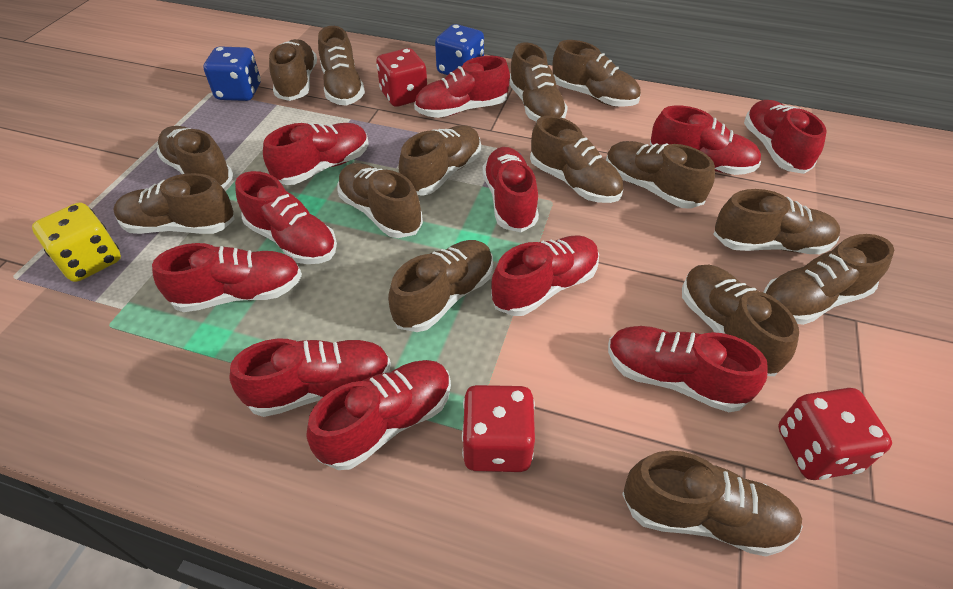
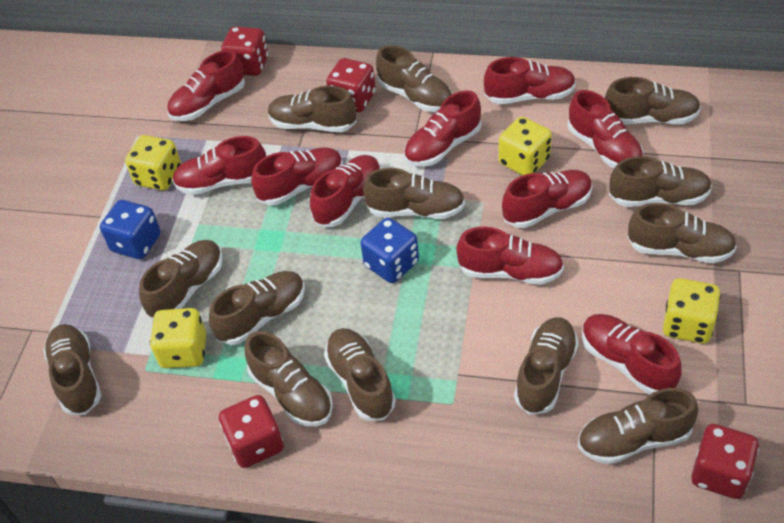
brown shoe: [113,173,235,234] [157,126,233,189] [269,39,317,101] [318,26,365,106] [337,163,423,238] [388,240,493,332] [399,125,481,196] [509,42,568,122] [530,115,623,203] [552,40,641,107] [606,141,715,209] [622,450,803,557] [682,265,799,376] [713,189,840,254] [763,234,894,325] = 15 -> [43,324,101,415] [139,240,223,319] [209,271,305,345] [244,331,333,426] [268,86,357,132] [324,328,396,421] [363,168,465,219] [376,45,452,112] [514,317,579,415] [578,388,698,464] [605,77,701,124] [609,156,712,207] [628,203,737,263] = 13
red dice: [376,48,427,107] [462,385,535,472] [778,388,892,480] = 3 -> [219,395,284,468] [221,26,268,76] [326,58,376,112] [691,424,759,499] = 4
red shoe: [152,243,302,312] [230,339,391,417] [235,171,337,264] [263,123,369,185] [306,360,451,470] [414,56,510,118] [482,147,539,232] [491,235,599,316] [608,326,768,412] [650,106,761,175] [744,100,827,174] = 11 -> [167,50,245,121] [172,136,266,195] [251,147,343,205] [310,155,381,227] [404,91,481,167] [456,227,564,285] [484,57,576,104] [502,170,593,228] [568,90,644,168] [582,314,682,395] = 10
yellow dice: [32,202,121,282] = 1 -> [125,135,181,191] [150,308,206,368] [499,117,552,175] [663,278,721,344] = 4

